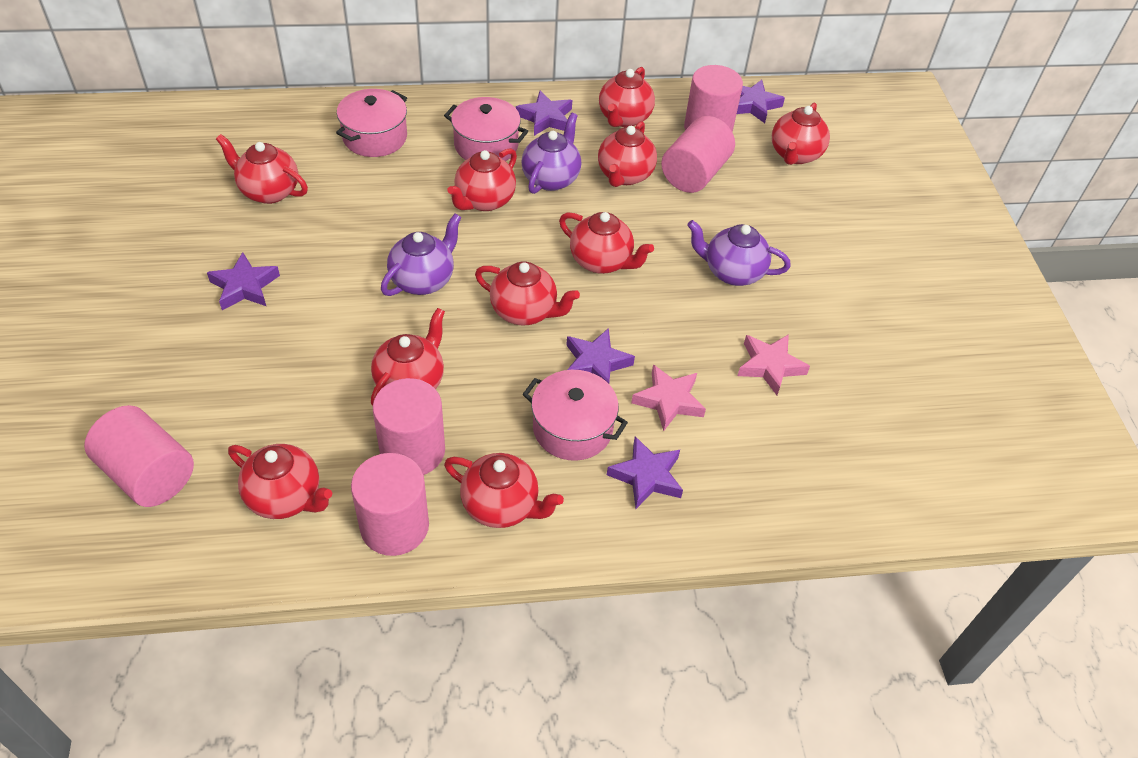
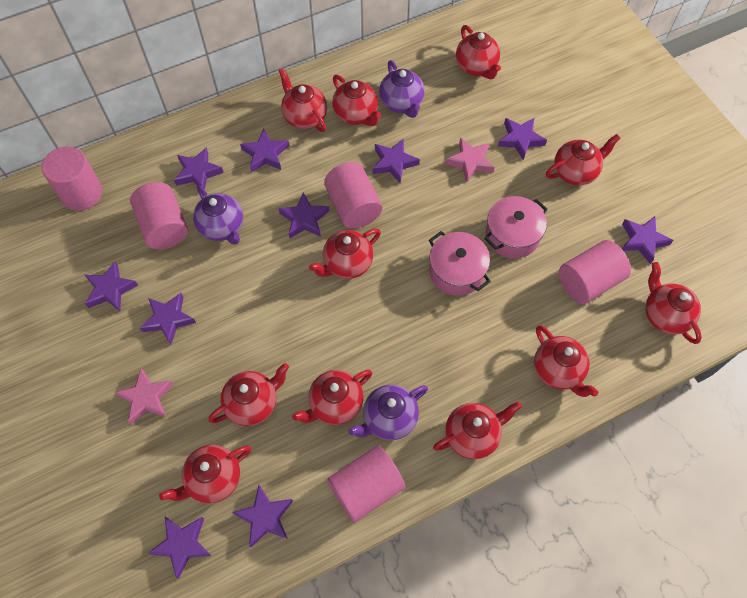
pink pot: [336,89,407,157] [444,97,528,161] [523,370,628,461] = 3 -> [429,231,491,296] [484,196,548,258] = 2
purple star: [207,252,280,310] [516,91,572,136] [566,328,635,383] [607,436,683,509] [737,80,785,123] = 5 -> [85,262,138,311] [140,293,196,345] [148,517,212,579] [174,147,224,190] [232,485,293,547] [240,129,289,172] [279,192,329,238] [372,138,420,183] [498,118,547,160] [622,216,673,264] = 10
red teapot: [216,134,308,204] [228,444,332,519] [371,308,445,406] [444,453,564,528] [447,148,517,211] [475,262,580,326] [559,212,654,274] [598,121,657,187] [599,67,655,127] [772,103,830,165] = 10 -> [159,445,251,503] [209,363,289,426] [278,68,327,132] [292,370,372,425] [309,229,381,279] [332,75,381,126] [433,402,522,459] [456,25,501,79] [534,325,598,397] [546,134,621,186] [646,262,702,344] = 11

